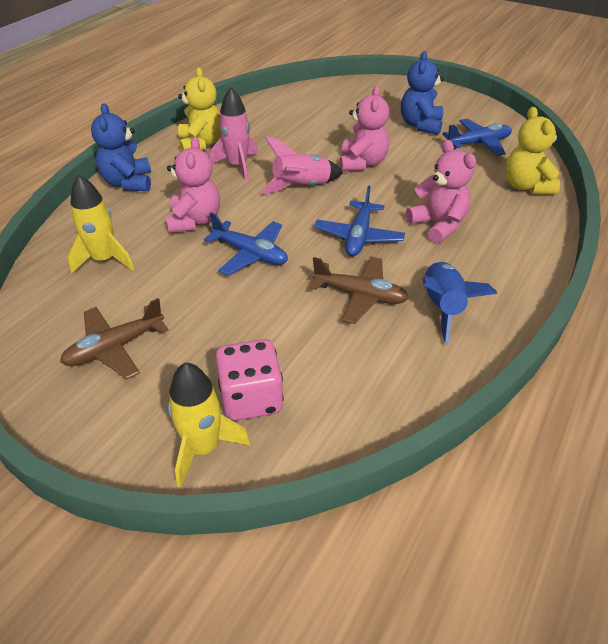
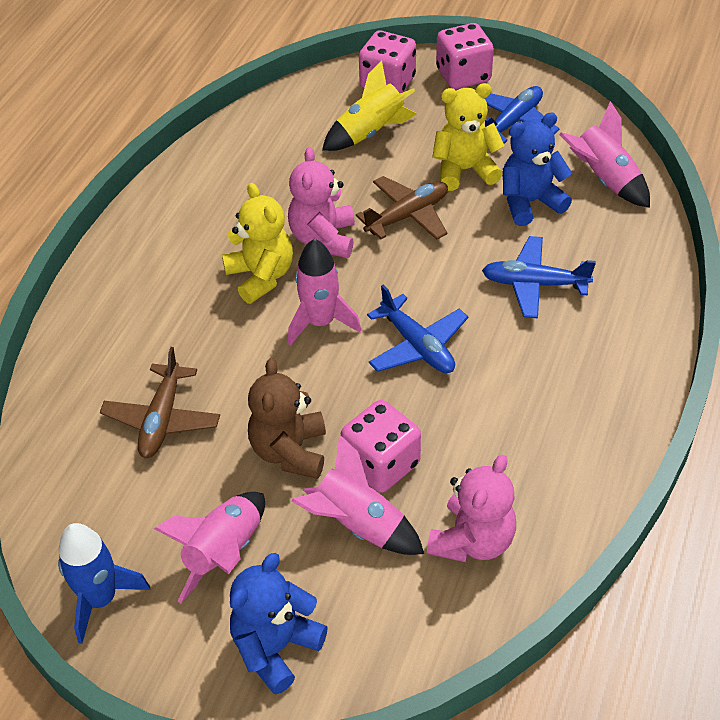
brown teddy bear: none = 0 -> [248,358,326,479] = 1
pink dice: [216,339,284,421] = 1 -> [341,400,421,493] [359,31,416,93] [436,23,494,89] = 3
pink rocket: [210,87,258,181] [261,137,343,193] = 2 -> [154,492,265,603] [288,239,361,346] [291,435,424,555] [559,101,650,207] = 4
pink teddy bear: [166,137,220,233] [340,86,389,171] [406,140,476,243] = 3 -> [288,147,355,258] [427,454,516,562] = 2
yellow rocket: [68,175,134,274] [168,362,251,488] = 2 -> [322,61,417,151] = 1

